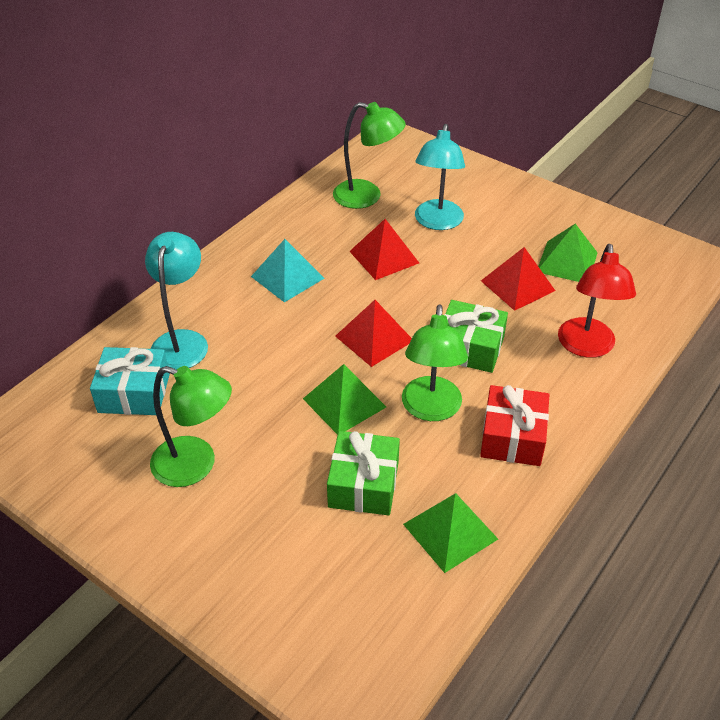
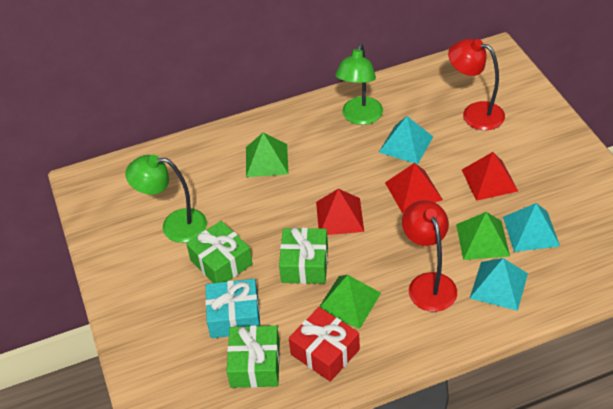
green gift: [327,431,400,516] [444,300,508,373] = 2 -> [186,221,253,283] [227,325,280,388] [279,227,328,284] = 3
green lamp: [150,366,232,487] [333,102,406,209] [402,304,468,421] = 3 -> [125,155,207,243] [335,43,383,125] = 2
red lamp: [558,244,636,358] = 1 -> [402,200,457,312] [448,39,505,130] = 2
turquoise lamp: [145,232,208,370] [415,124,465,230] = 2 -> none = 0
turquoise pyramid: [251,239,325,302] = 1 -> [379,116,433,164] [470,258,528,311] [503,203,560,252] = 3

